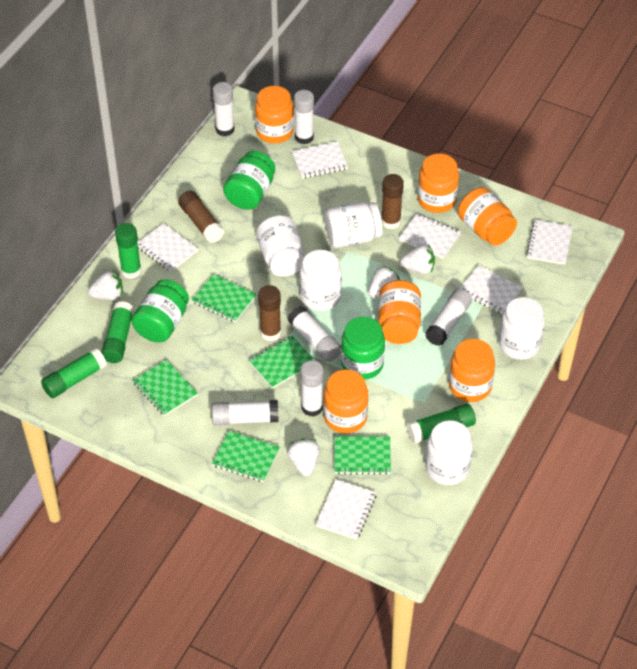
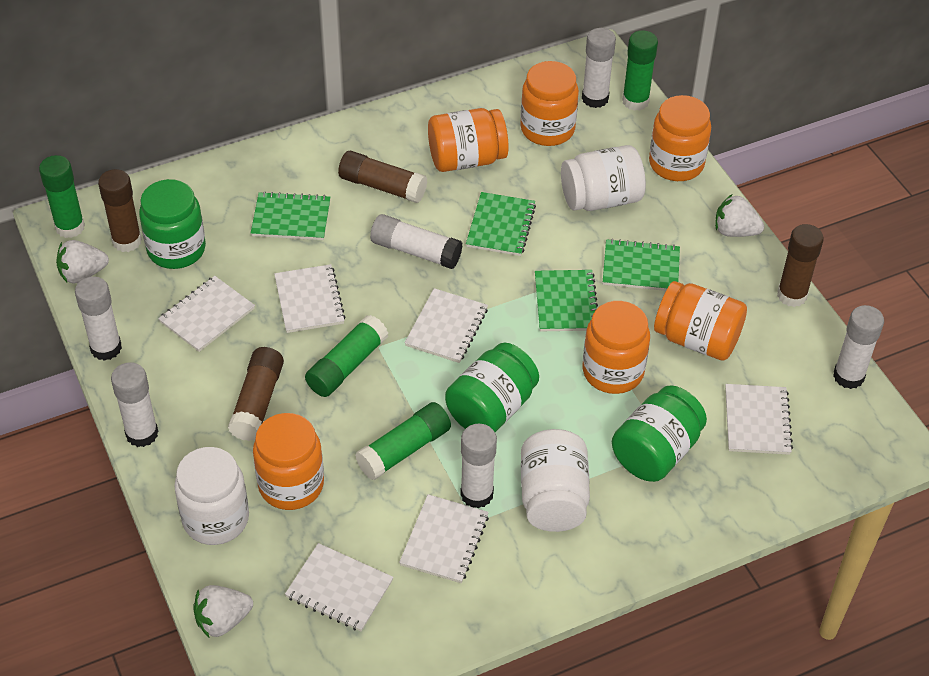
brown glue stick: [178,191,224,243] [258,285,281,341] [381,174,404,229] = 3 -> [98,169,142,252] [228,347,284,441] [338,151,427,203] [777,224,824,307] = 4
green notebook: [133,360,198,416] [192,274,257,322] [212,431,280,482] [249,336,315,389] [334,436,391,475] = 5 -> [251,191,330,240] [466,192,536,256] [535,270,598,332] [603,239,680,291] = 4
white jar: [256,215,304,277] [299,250,342,311] [325,202,383,248] [425,420,473,485] [499,297,545,360] = 5 -> [174,447,249,545] [521,429,590,532] [561,145,646,211] = 3
white strawberry: [88,271,123,300] [287,439,320,476] [369,265,400,298] [400,245,435,274] = 4 -> [56,240,109,283] [193,585,253,637] [715,194,764,237] = 3

